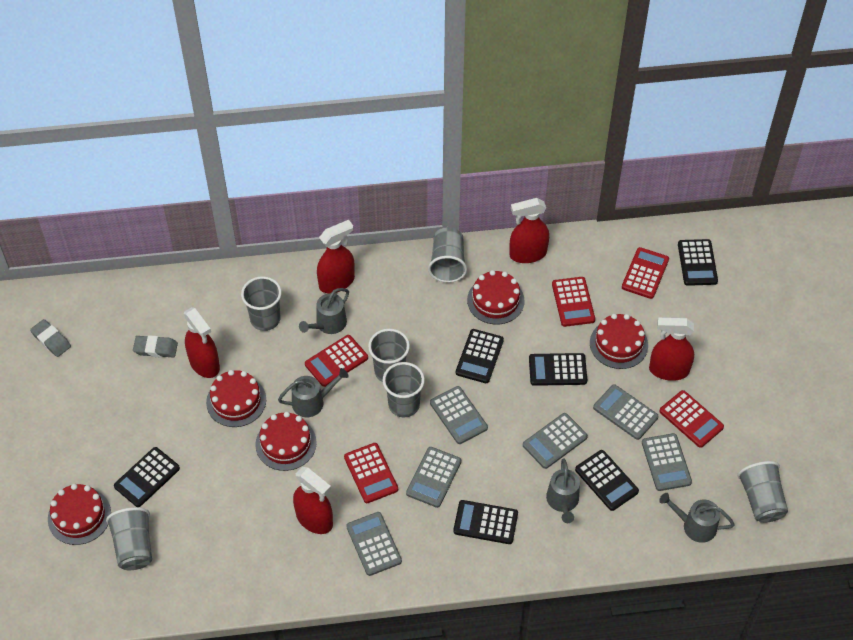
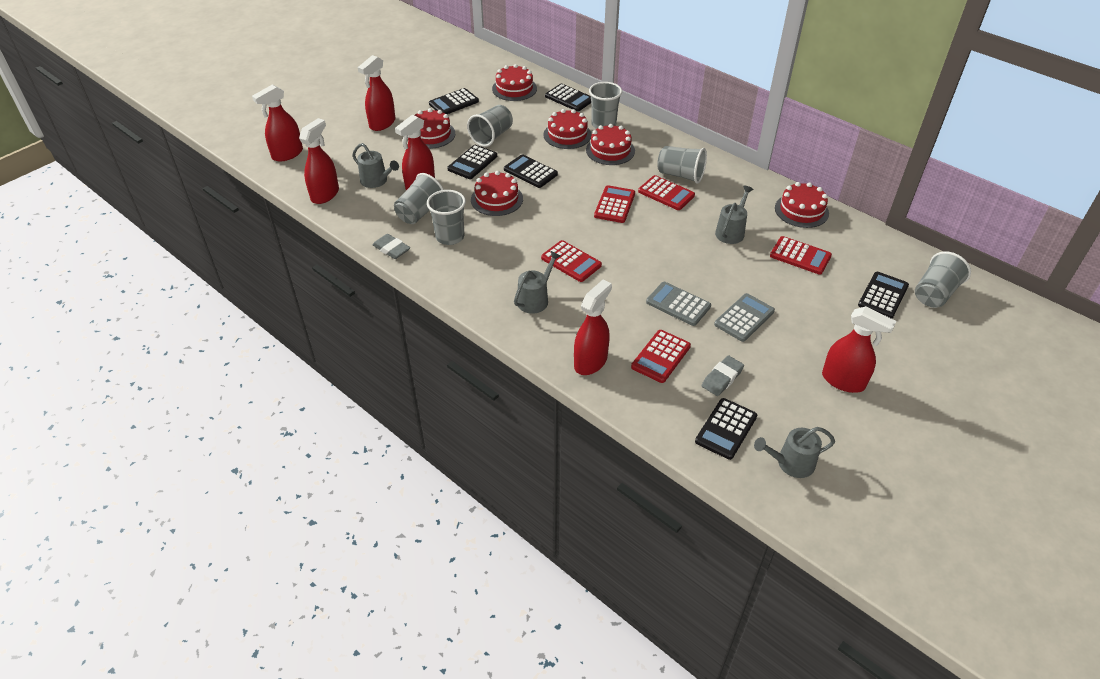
grey calculator: [346,512,402,576] [406,447,461,508] [430,386,488,444] [523,413,588,469] [593,385,659,440] [642,433,692,491] = 6 -> [646,282,711,326] [714,293,775,342] = 2
red cake: [48,484,111,545] [206,370,266,427] [255,412,317,471] [467,270,525,324] [590,314,648,369] = 5 -> [407,108,455,149] [471,171,523,216] [492,64,537,101] [544,109,591,149] [586,124,635,165] [775,182,829,228] = 6
red spray bottle: [184,307,220,378] [293,467,333,534] [317,220,355,293] [509,198,549,263] [649,317,694,381] = 5 -> [252,85,303,162] [299,118,339,204] [358,55,395,131] [395,114,435,190] [574,280,612,375] [822,306,896,393] = 6

